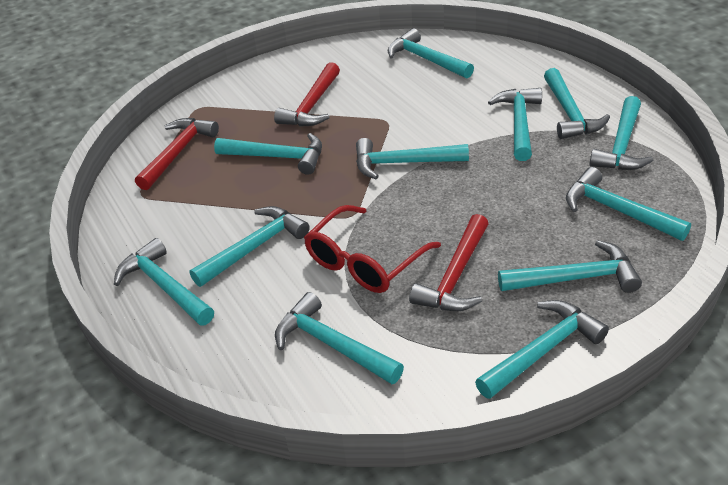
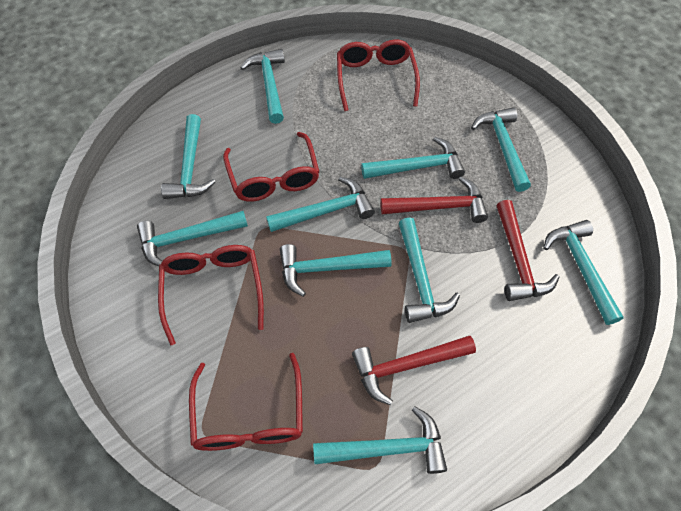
red glasses: [304,205,441,293] = 1 -> [158,245,264,345] [189,353,303,451] [223,132,319,202] [337,39,420,111] = 4
turquoise hammer: [114,238,214,326] [190,206,310,287] [214,133,322,175] [275,292,404,384] [356,138,469,179] [388,28,474,79] [475,300,609,399] [488,88,542,161] [498,240,642,293] [544,68,610,139] [566,167,691,241] [590,96,653,170] = 12 -> [137,211,248,266] [161,114,216,199] [240,49,285,124] [266,177,375,232] [280,244,392,297] [313,406,447,474] [361,137,465,179] [399,218,460,323] [471,107,531,192] [543,220,624,325] = 10

